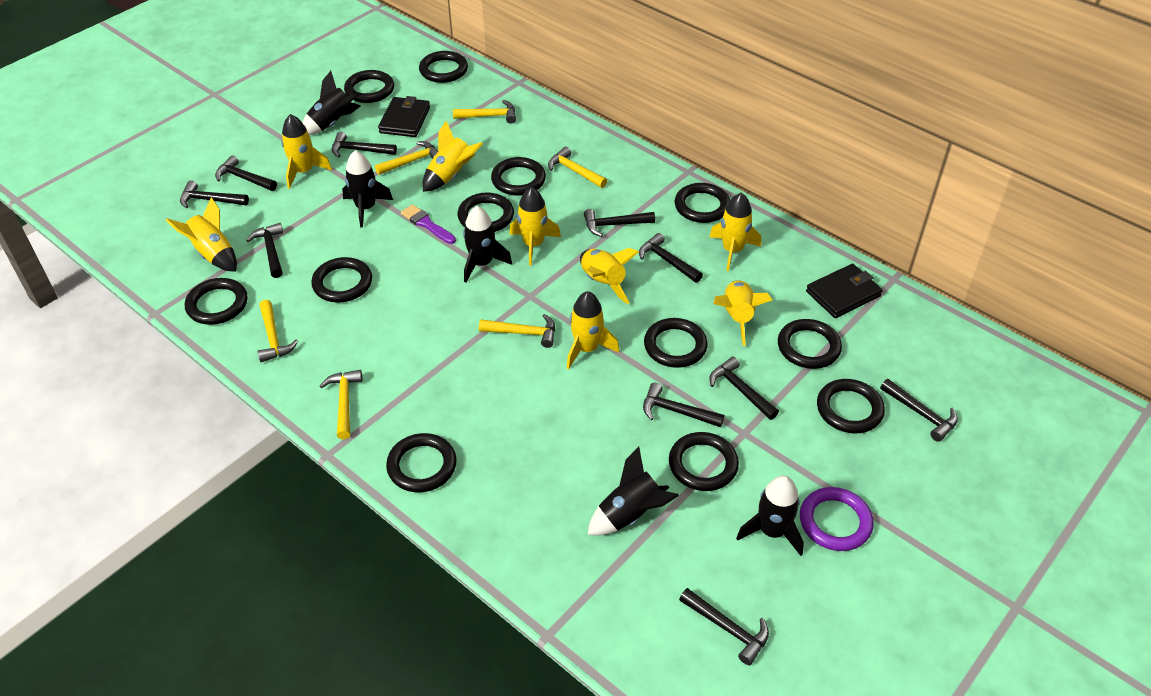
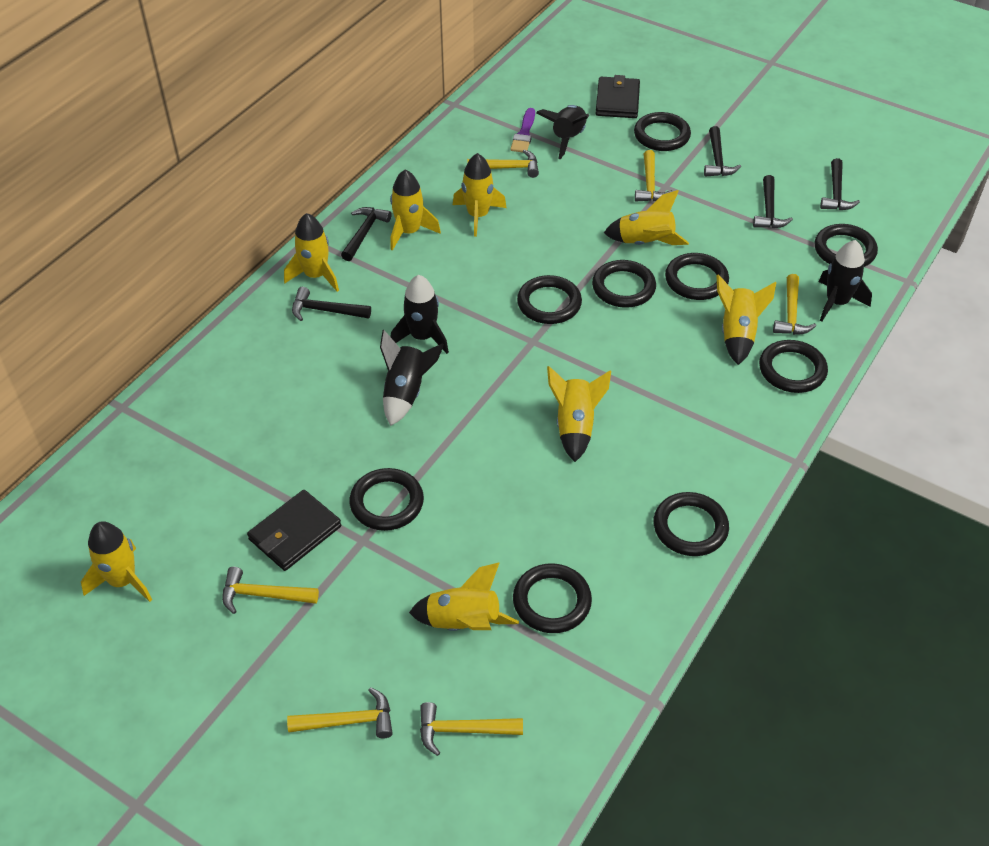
black hammer: [180,180,249,208] [215,155,277,191] [246,223,283,278] [332,132,397,157] [584,209,655,237] [639,233,703,283] [643,383,724,427] [679,588,769,665] [709,357,779,420] [880,379,958,442] = 10 -> [292,287,371,321] [341,207,392,261] [704,126,741,177] [753,175,793,228] [820,158,860,210] = 5
black ring: [185,278,248,325] [311,257,372,302] [344,70,394,103] [386,433,457,492] [419,51,468,83] [457,192,514,232] [491,157,546,196] [644,318,708,368] [669,432,739,491] [675,183,730,223] [778,319,842,369] [817,379,885,433] = 12 -> [349,468,424,531] [513,563,592,633] [517,275,582,324] [592,260,656,308] [634,112,691,151] [653,492,729,556] [665,253,729,300] [759,340,828,393] [814,224,878,267] = 9
black rocket: [302,71,361,135] [342,150,393,228] [463,206,512,282] [588,447,679,536] [736,476,804,556] = 5 -> [380,330,444,426] [391,275,449,354] [536,105,589,159] [819,240,872,322] = 4
purple ring: [800,487,874,551] = 1 -> none = 0

